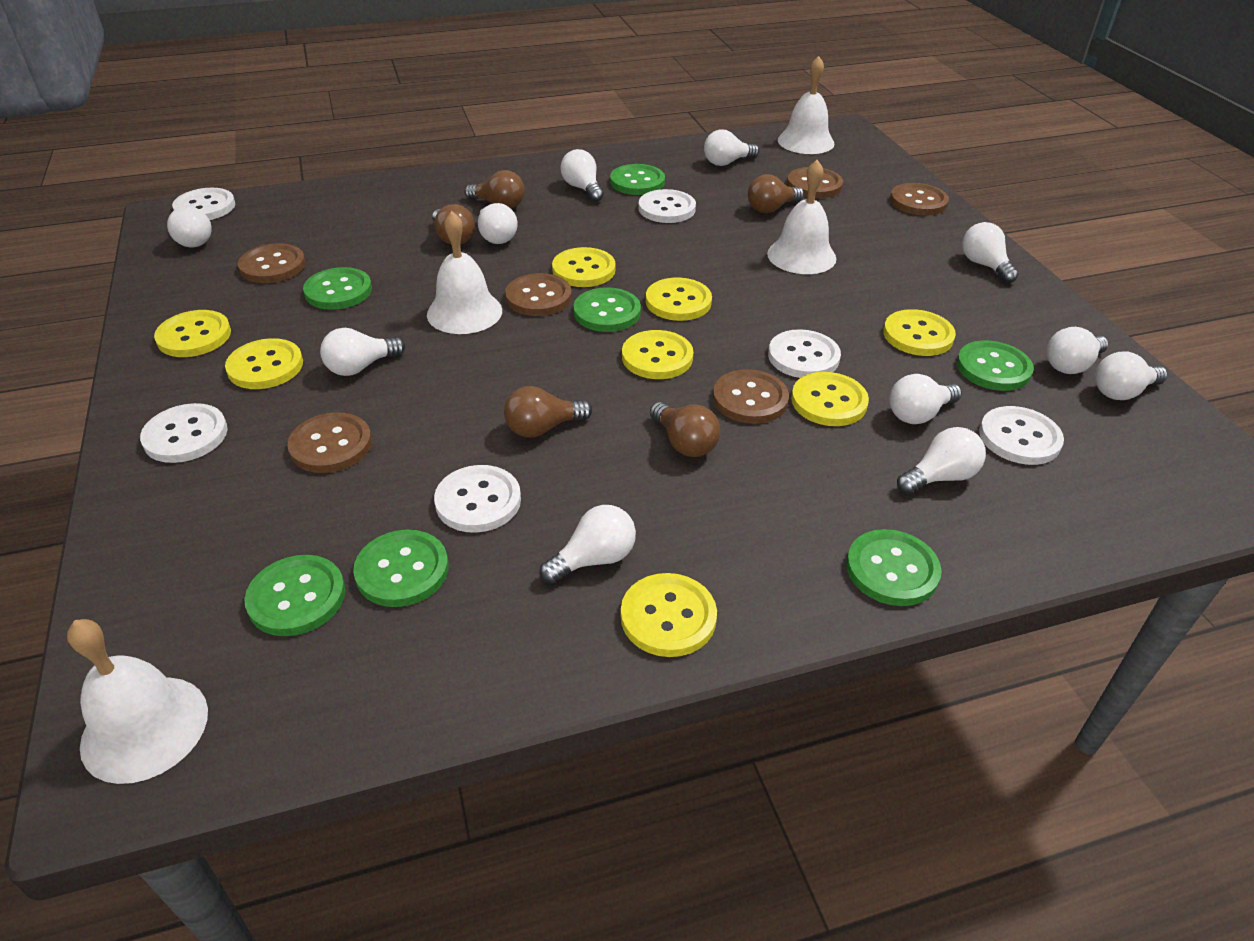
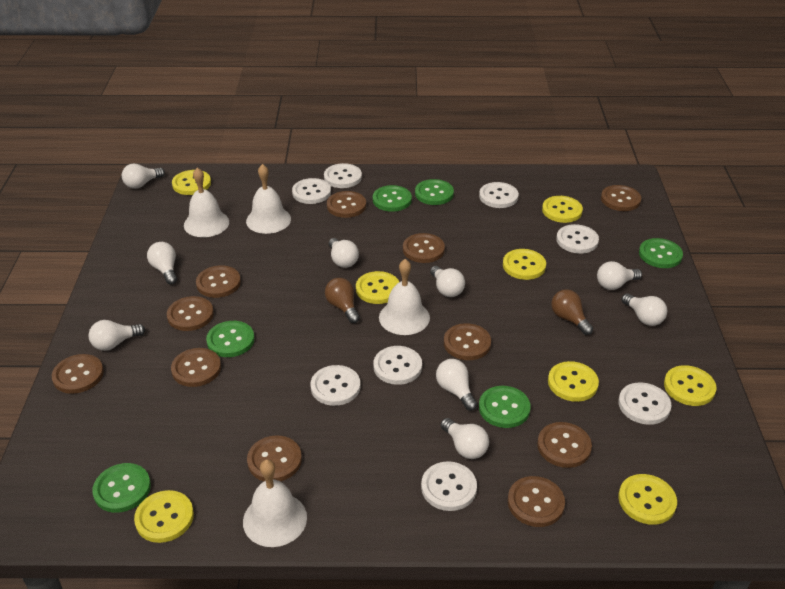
brown button: [238,243,305,283] [287,412,372,473] [505,273,572,316] [713,369,789,424] [787,167,843,198] [890,183,949,216] = 6 -> [52,354,104,394] [167,296,214,331] [171,348,221,387] [196,265,241,298] [247,435,302,481] [327,191,366,218] [403,233,445,263] [444,323,491,360] [508,476,565,527] [537,422,592,468] [601,185,641,211] = 11
brown light bulb: [432,204,475,245] [465,170,525,209] [504,386,592,438] [650,402,720,457] [748,174,804,213] = 5 -> [325,278,360,323] [551,289,593,335] = 2
green button: [244,555,345,636] [303,267,372,310] [353,530,449,607] [573,287,641,332] [610,164,665,195] [846,529,942,606] [957,341,1034,391] = 7 -> [92,463,151,513] [206,321,255,357] [373,185,412,212] [415,179,454,205] [479,386,531,428] [639,238,683,268] = 6
white button: [140,403,228,463] [172,188,235,220] [434,465,521,533] [638,189,696,223] [768,329,841,378] [979,406,1064,465] = 6 -> [292,178,331,204] [310,365,360,406] [324,163,362,188] [374,346,422,385] [421,461,477,511] [479,182,519,208] [556,224,599,254] [618,382,671,425] = 8
white light bulb: [167,206,212,248] [320,328,405,376] [478,203,518,244] [539,505,636,584] [560,149,604,202] [704,129,759,166] [889,374,962,424] [897,427,986,494] [962,222,1019,283] [1046,327,1108,374] [1095,351,1168,400] = 11 -> [89,320,145,351] [122,164,165,189] [147,242,177,285] [329,238,359,268] [430,266,465,297] [436,359,477,411] [441,418,489,459] [597,261,642,290] [621,293,667,326] = 9

